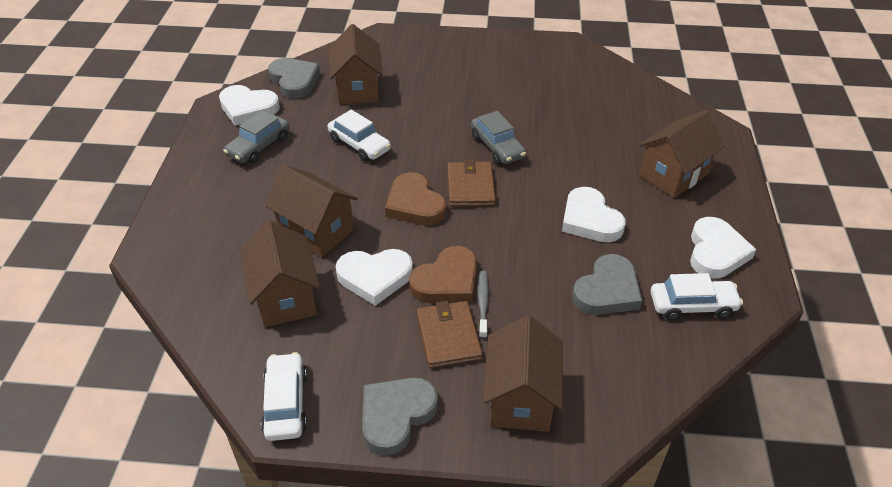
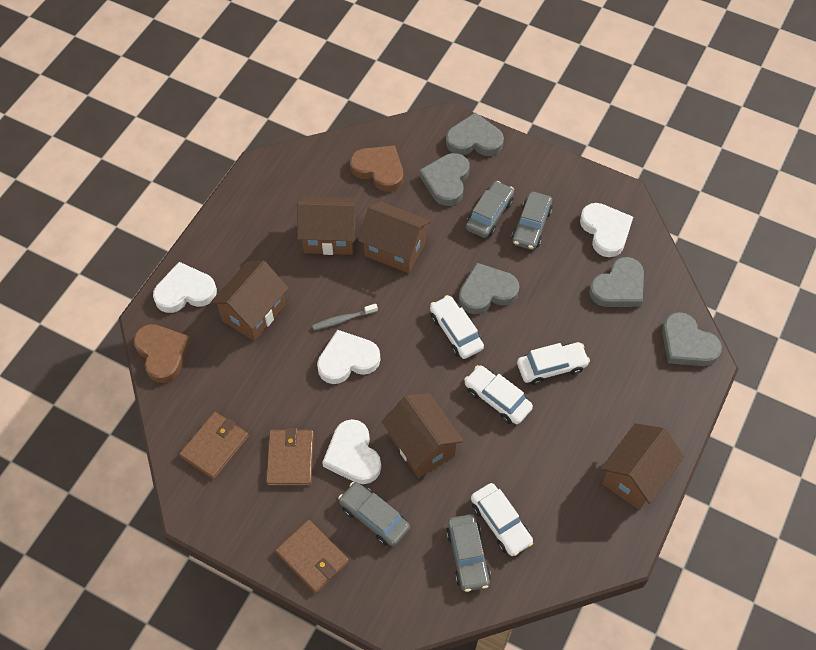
brown wallet: [417,301,483,368] [447,159,496,207] = 2 -> [179,412,249,479] [266,427,314,486] [275,520,349,593] = 3
grey car: [223,110,290,164] [471,111,526,164] = 2 -> [338,482,410,546] [446,514,491,592] [466,181,514,238] [512,192,553,250] = 4
grey heart: [268,58,320,99] [362,377,438,456] [572,254,643,315] = 3 -> [420,153,469,206] [446,112,504,156] [459,263,520,314] [589,257,644,307] [662,312,722,366] = 5
white car: [261,352,307,441] [327,110,391,161] [650,273,743,320] = 3 -> [430,295,484,359] [464,365,533,424] [471,483,533,556] [517,342,590,385] = 4

